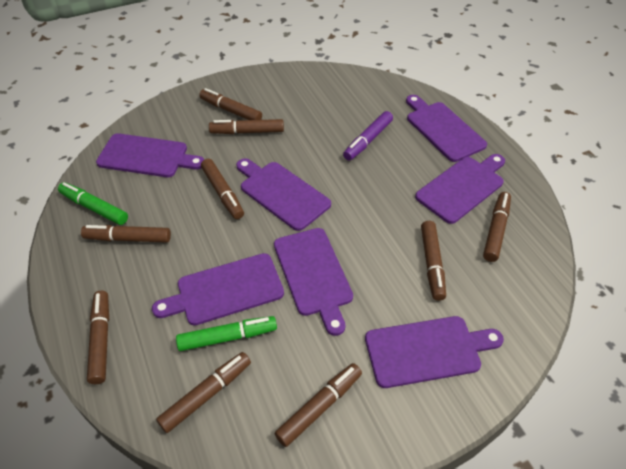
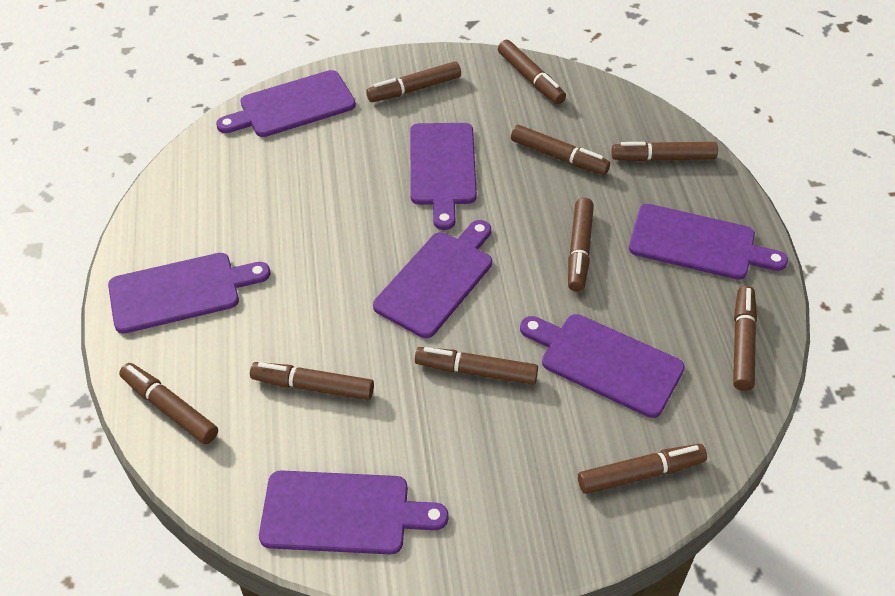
brown marker: [81,225,171,243] [87,291,109,384] [156,352,251,433] [199,88,262,120] [201,159,244,219] [209,119,284,134] [274,363,362,447] [421,221,446,301] [483,192,511,262] = 9 -> [119,363,218,444] [250,362,374,400] [366,61,461,102] [415,347,538,385] [498,39,566,104] [511,125,610,175] [568,198,594,292] [578,444,707,494] [611,142,718,162] [733,286,757,391] = 10
green marker: [58,182,128,225] [176,316,277,351] = 2 -> none = 0
purple marker: [343,111,393,161] = 1 -> none = 0

